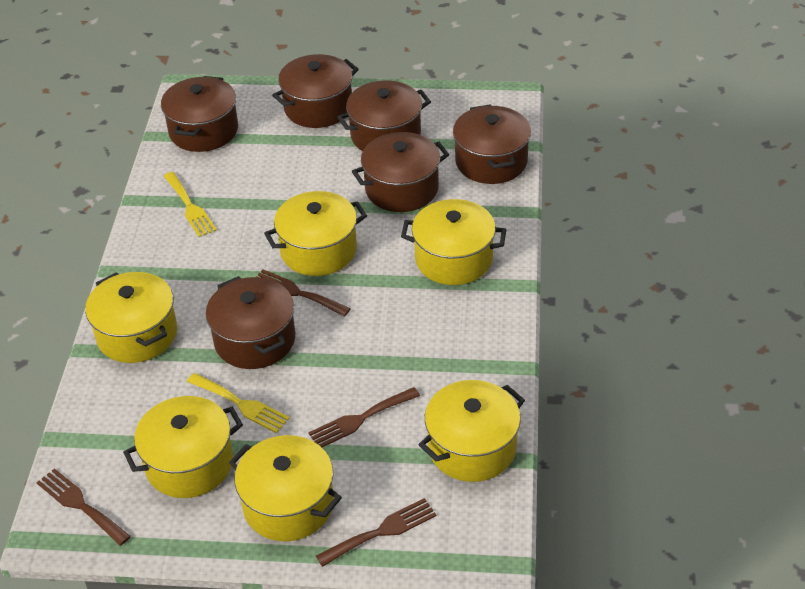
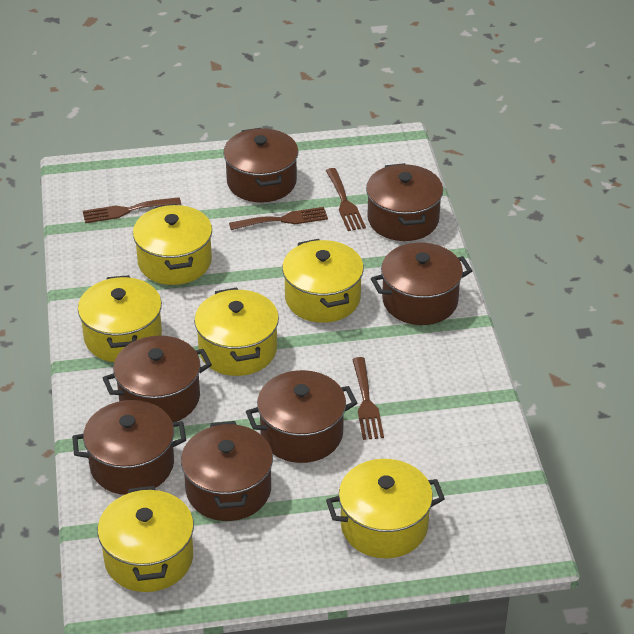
brown pot: [161,76,238,152] [206,276,295,369] [272,54,359,128] [337,81,431,151] [352,132,449,212] [453,104,531,184] = 6 -> [72,400,186,495] [103,336,212,422] [181,421,273,521] [223,128,298,203] [246,370,357,463] [366,163,443,241] [371,243,472,325] = 7
yellow fork: [164,172,217,237] [187,373,290,433] = 2 -> none = 0

